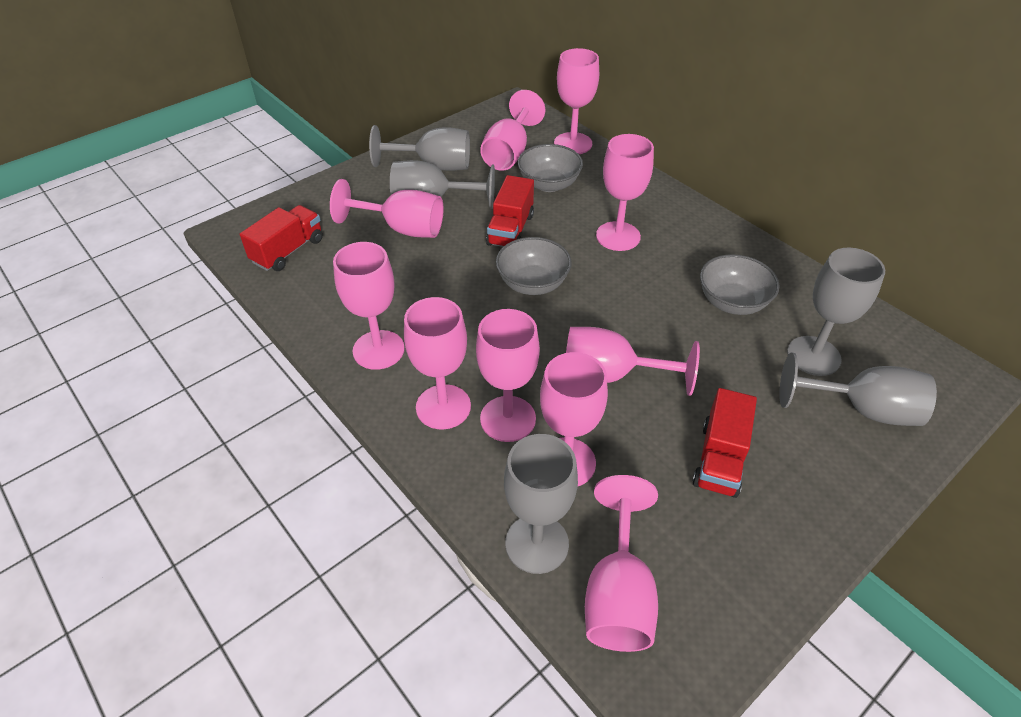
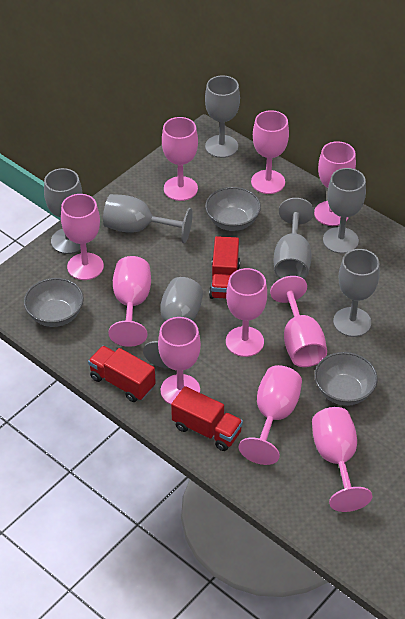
grey goblet: [369,125,470,171] [390,160,495,209] [504,434,578,574] [779,352,937,426] [787,248,885,376] = 5 -> [44,168,82,254] [103,194,193,243] [143,277,203,368] [205,75,240,158] [274,198,314,279] [323,168,366,254] [333,249,380,337] = 7

